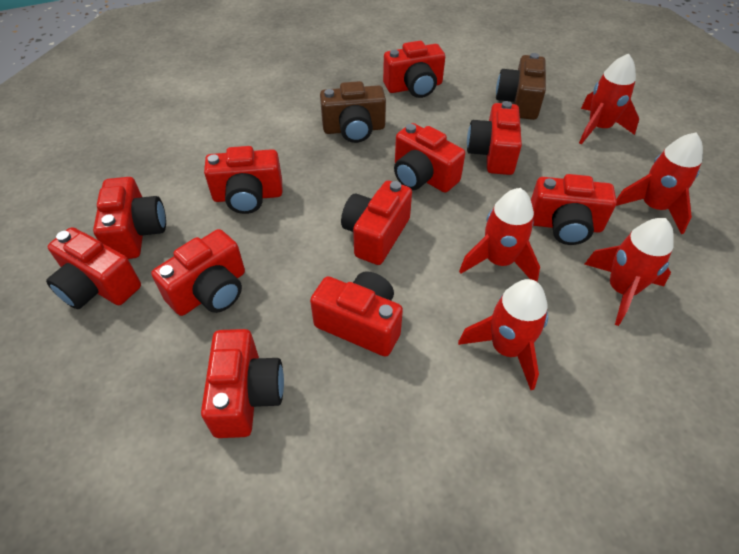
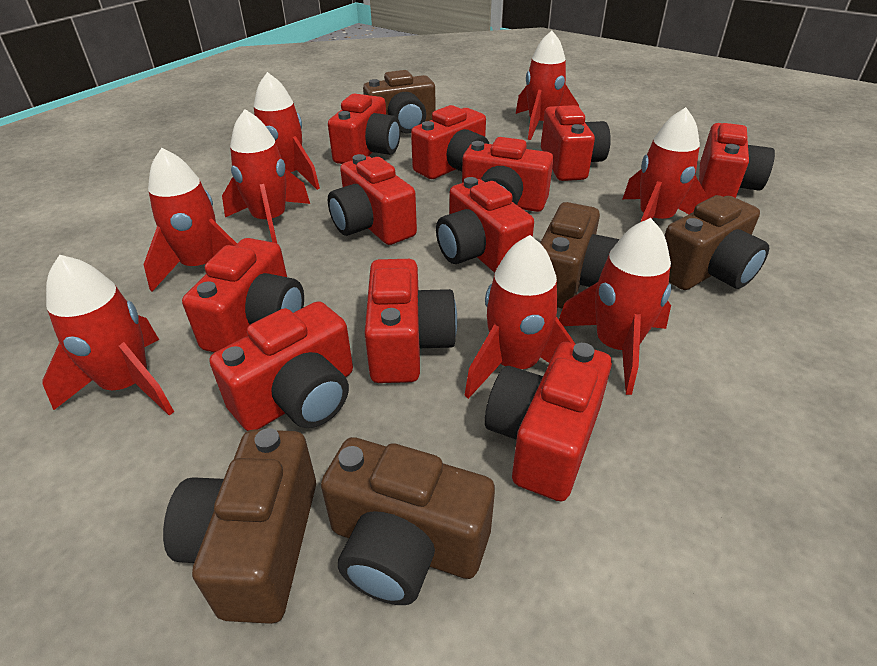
brown camera: [320,81,386,143] [496,53,546,120] = 2 -> [163,428,316,624] [321,437,495,605] [363,70,436,133] [540,202,620,309] [665,195,769,290] = 5
red rocket: [458,279,548,390] [459,188,540,282] [579,54,639,145] [584,218,674,326] [616,132,703,234] = 5 -> [42,255,174,416] [144,148,237,292] [222,109,310,244] [254,72,320,190] [464,235,575,399] [516,30,579,140] [559,218,672,395] [623,107,708,222] = 8

